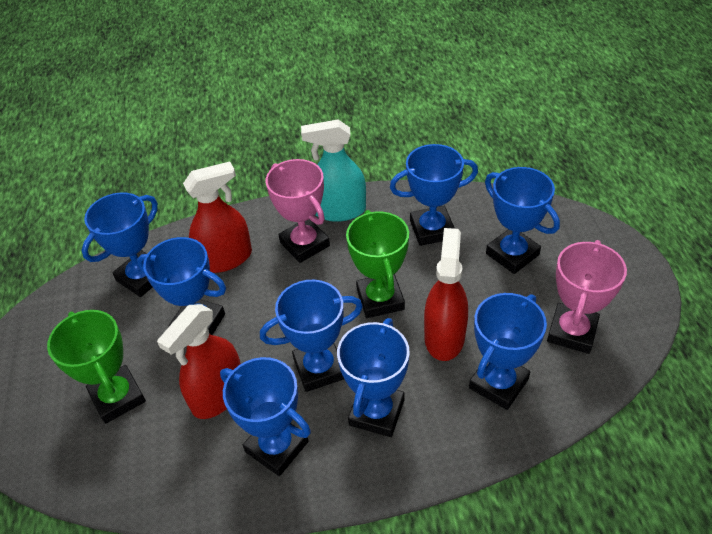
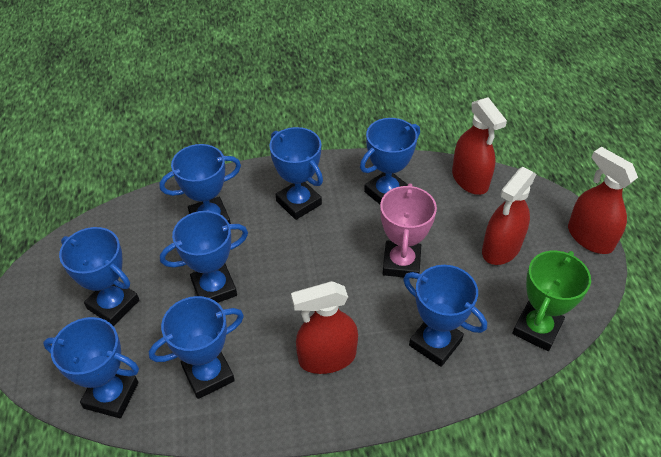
green trophy: [47,310,146,424] [346,210,409,318] = 2 -> [512,251,591,351] = 1
pink trophy: [266,159,330,263] [547,240,627,354] = 2 -> [380,183,437,279] = 1
red spray bottle: [157,304,241,419] [183,162,252,273] [424,228,468,361] = 3 -> [291,281,358,374] [452,97,507,195] [482,167,536,265] [568,147,638,254] = 4
turquoise spray bottle: [301,119,366,222] = 1 -> none = 0

